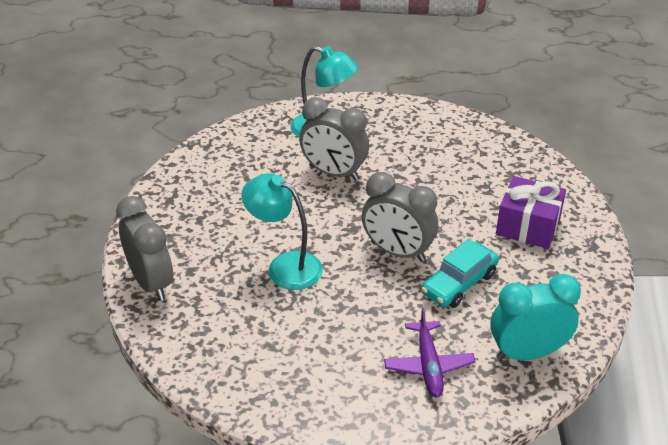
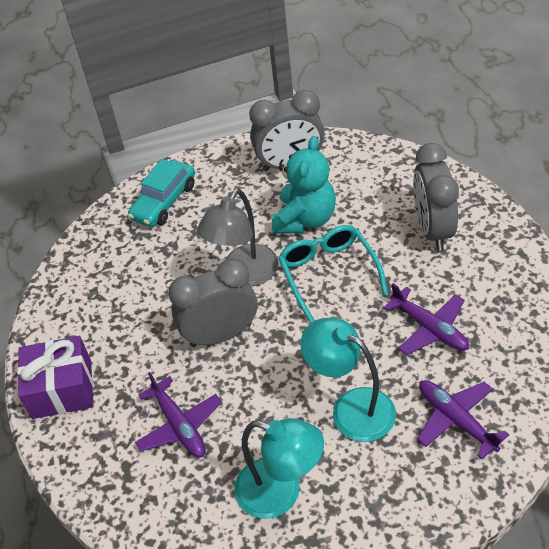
grey lamp: none = 0 -> [197,188,278,286] = 1
purple plane: [384,307,476,398] = 1 -> [135,372,222,458] [383,283,469,355] [417,380,509,459] = 3
turquoise clock: [490,274,581,360] = 1 -> none = 0
turquoise glasses: none = 0 -> [278,225,388,323] = 1
turquoise teddy bear: none = 0 -> [272,136,336,234] = 1

